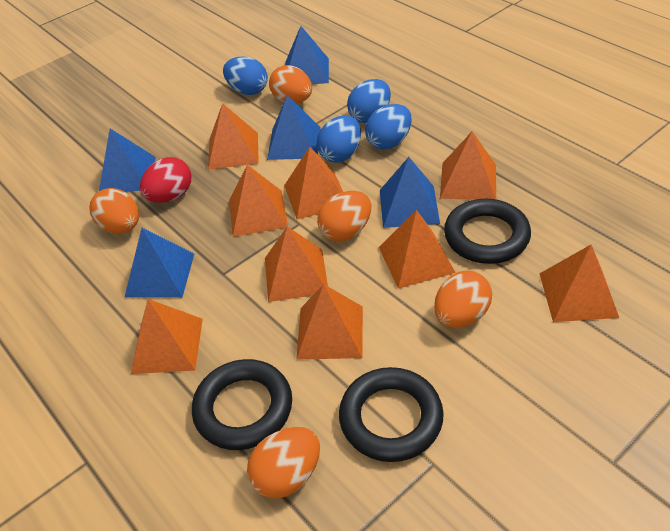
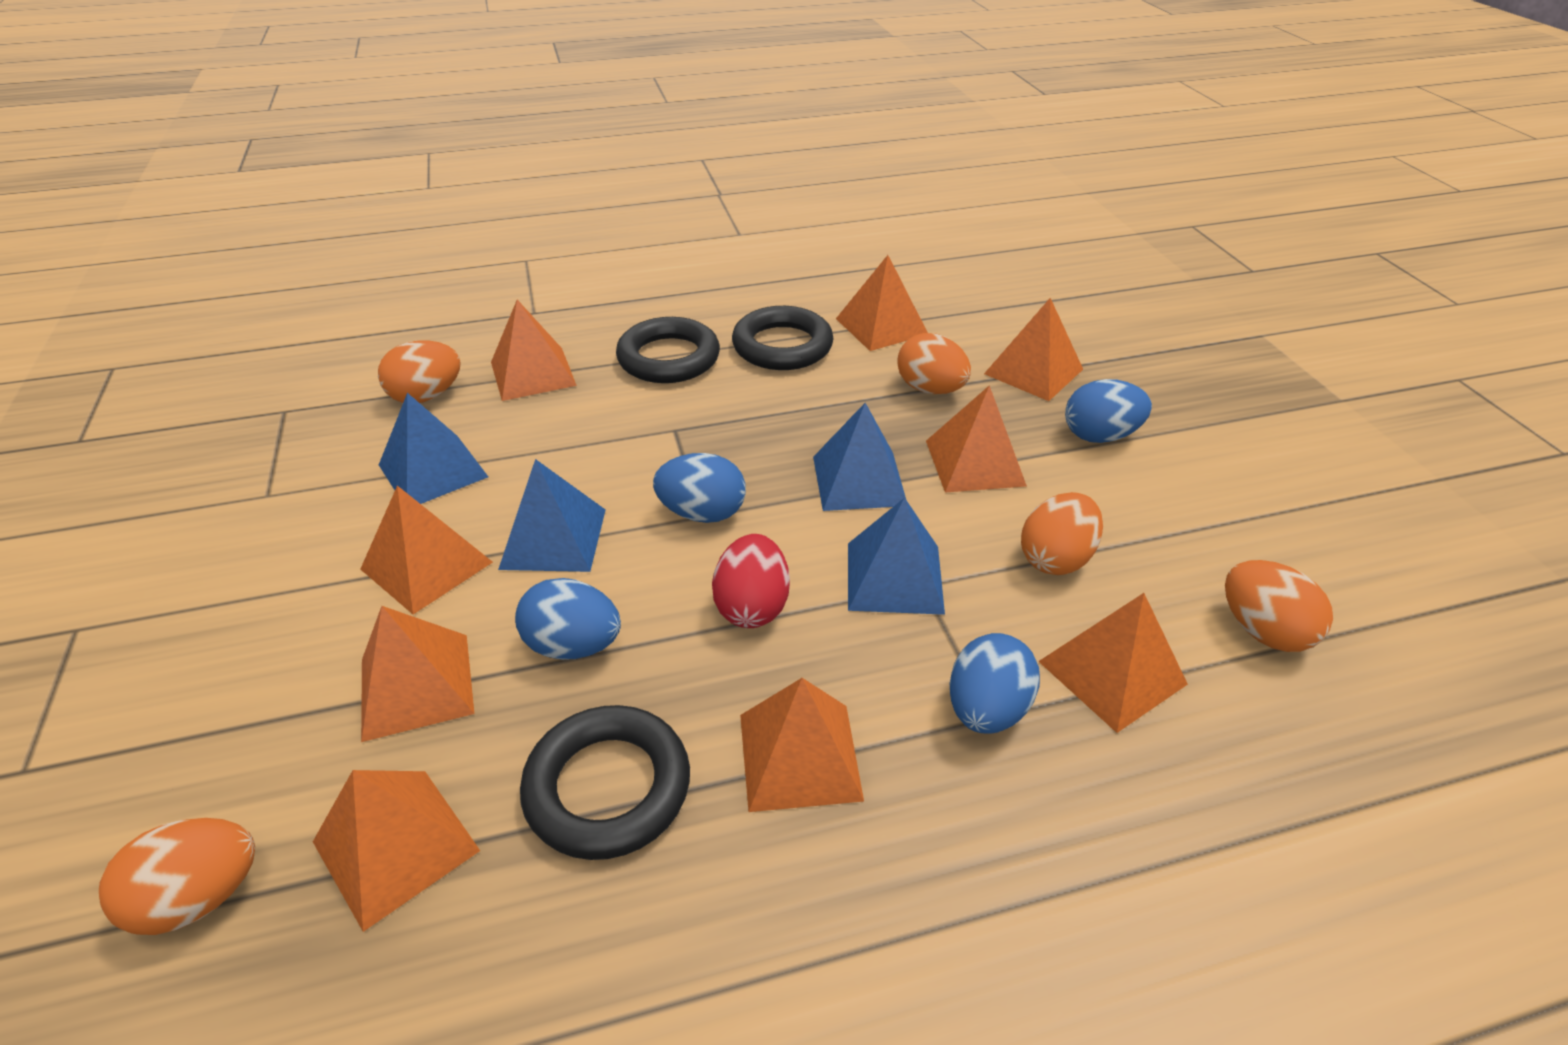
blue pyramid: [99,129,156,192] [124,228,194,298] [267,95,321,160] [285,26,329,84] [380,157,440,228] = 5 -> [379,393,488,504] [498,459,606,572] [813,403,906,511] [848,498,945,615] = 4

